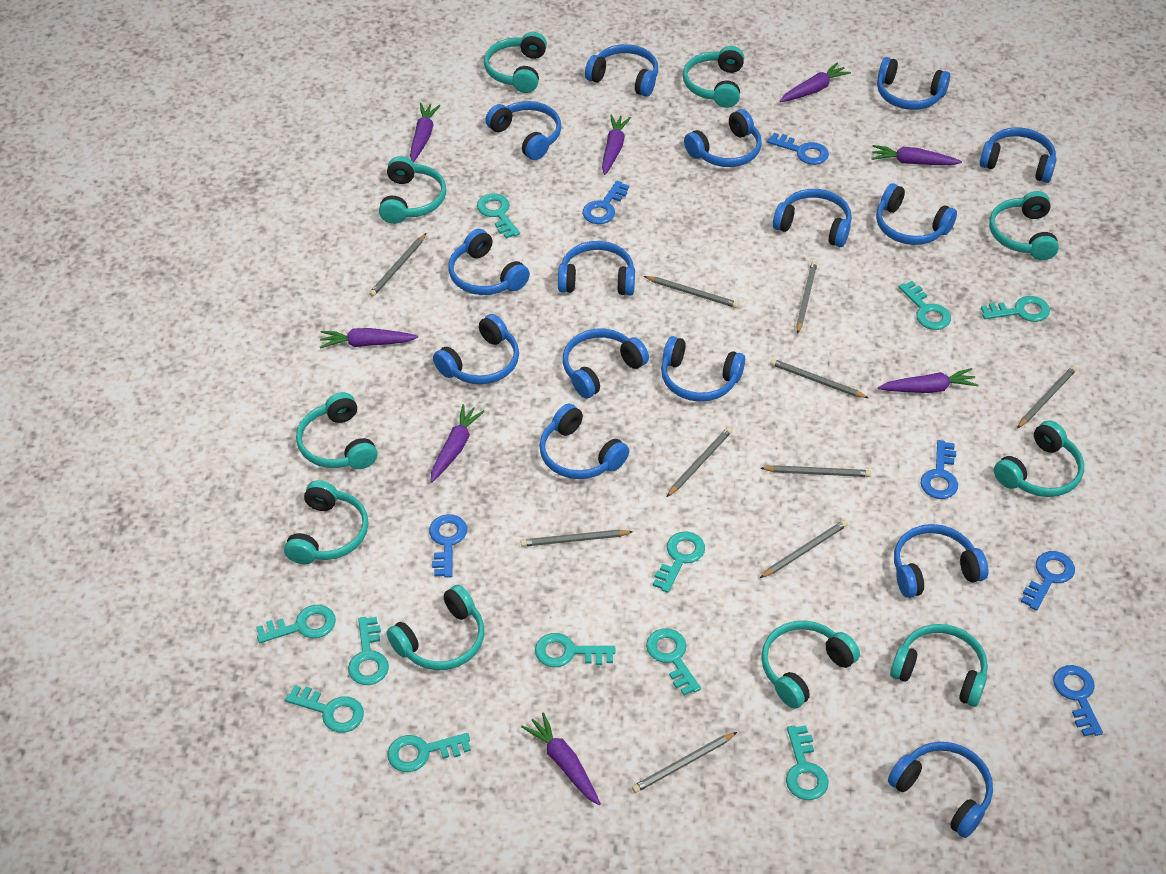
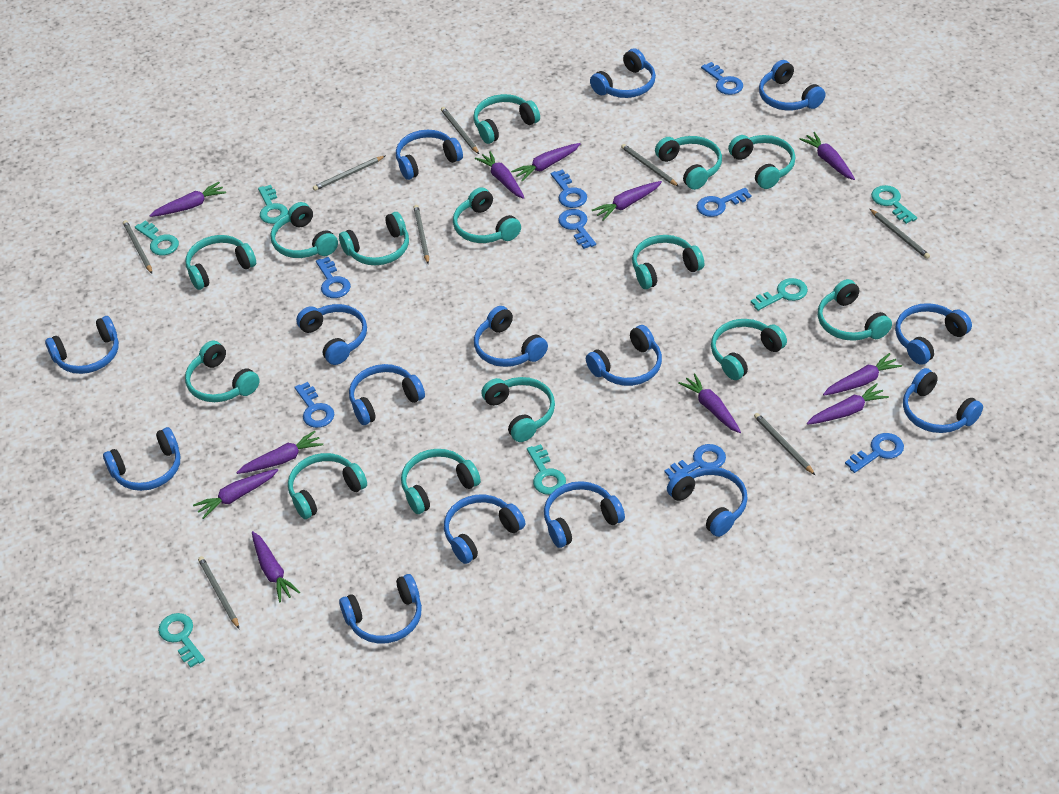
blue key: [429,514,467,578] [582,181,629,224] [767,133,829,165] [921,440,958,499] [1021,551,1075,611] [1053,665,1103,736] = 6 -> [294,382,334,428] [316,257,351,298] [551,169,587,208] [558,209,596,249] [665,444,726,480] [697,188,751,217] [701,62,743,95] [845,433,904,473] = 8
grey pencil: [369,233,426,297] [520,530,633,547] [632,732,737,793] [644,276,739,308] [667,427,732,497] [760,520,848,578] [761,465,871,477] [770,359,868,398] [796,261,817,334] [1017,366,1077,428] = 10 -> [123,220,152,274] [198,556,239,629] [313,156,385,191] [413,205,429,264] [441,107,479,154] [621,144,679,187] [754,413,815,475] [870,209,930,259] = 8
purple carrot: [320,328,418,349] [410,103,441,162] [431,404,485,482] [521,712,601,805] [602,115,631,175] [780,62,851,102] [871,145,962,165] [878,368,978,393] = 8 -> [149,182,226,217] [193,469,278,519] [236,431,323,474] [252,531,300,602] [475,151,525,199] [511,143,581,181] [592,181,662,221] [678,373,741,433] [800,132,855,180] [807,384,889,425] [823,353,902,395] = 11
turquoise headphones: [284,480,369,564] [296,392,378,469] [379,156,446,224] [387,585,484,670] [484,32,547,93] [683,46,744,108] [761,620,860,709] [890,624,988,707] [989,191,1059,260] [994,420,1084,497] = 10 -> [185,341,260,402] [186,235,256,290] [270,202,338,258] [288,453,367,519] [339,212,409,265] [401,449,481,514] [453,187,521,243] [473,94,540,144] [481,377,555,442] [632,235,704,289] [655,136,722,190] [711,319,787,380] [728,135,796,189] [818,279,892,341] = 14
turquoise key: [256,605,336,643] [285,685,364,733] [348,617,389,685] [387,733,471,772] [477,194,520,239] [535,633,615,667] [646,629,701,696] [653,531,705,593] [786,725,829,800] [899,281,951,330] [981,296,1050,322] = 11 -> [135,220,179,255] [158,613,205,668] [258,185,288,224] [527,444,566,495] [751,278,808,311] [871,185,917,224] = 6

